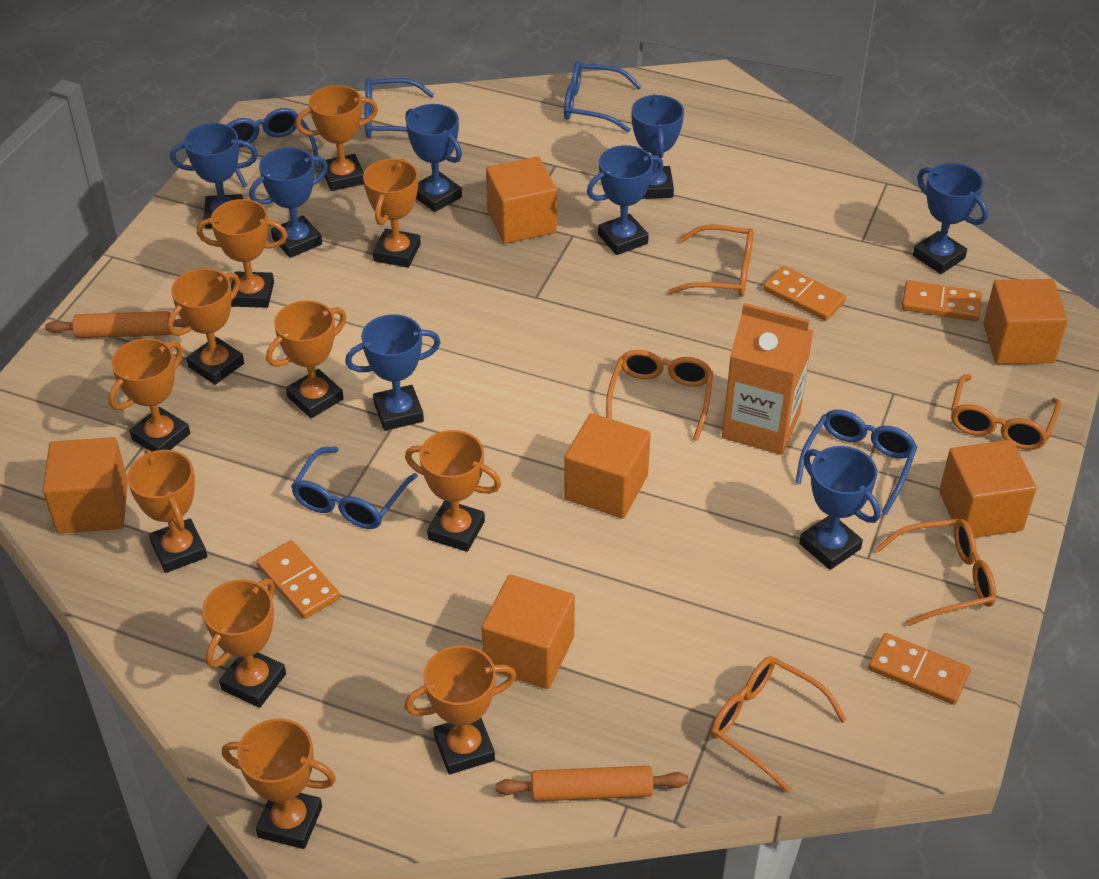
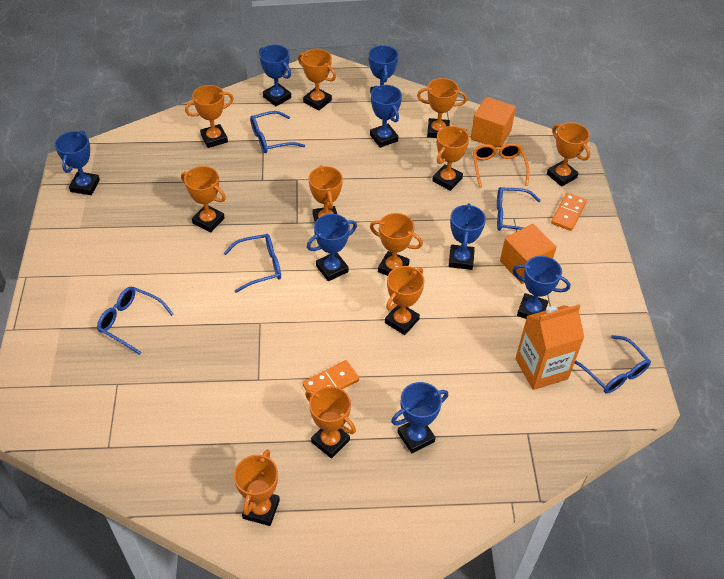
orange cube: [43,437,128,534] [482,574,575,689] [486,157,557,244] [564,413,651,519] [939,440,1036,538] [983,279,1068,364] = 6 -> [471,97,516,148] [500,224,556,284] = 2
orange domino: [256,540,340,619] [763,266,846,321] [868,633,971,705] [902,280,982,321] = 4 -> [303,360,359,397] [551,193,587,231] = 2
orange glasses: [606,350,713,441] [668,225,754,297] [711,656,847,793] [875,519,996,626] [951,374,1061,450] = 5 -> [473,143,529,188] = 1
orange rolling pin: [45,311,187,338] [495,766,689,802] = 2 -> none = 0

